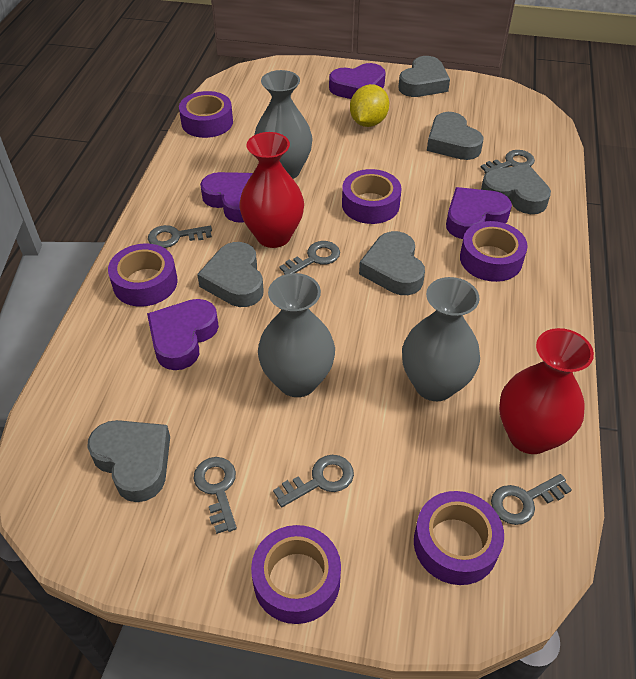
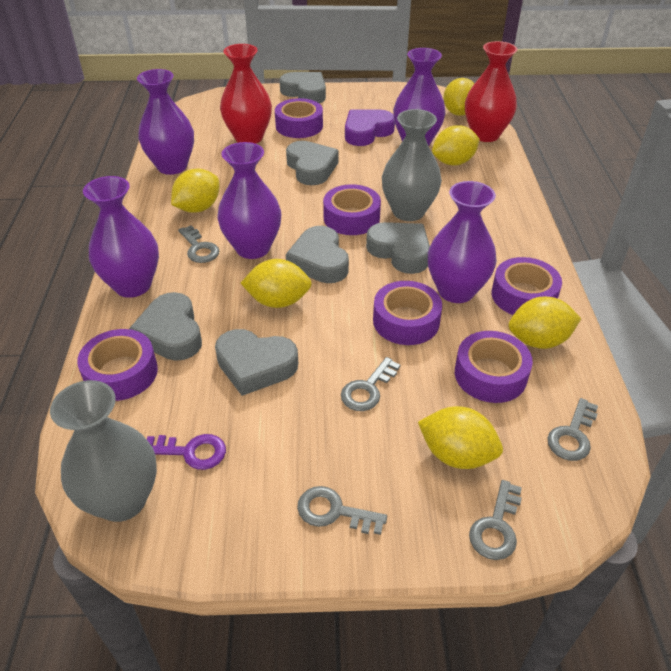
grey key: [148,225,212,248] [194,457,237,534] [273,455,354,507] [279,241,340,275] [480,150,535,173] [491,474,572,525] = 6 -> [178,225,219,263] [297,486,387,535] [341,357,400,411] [469,480,522,560] [547,398,598,461] = 5
grey vase: [254,70,313,179] [258,273,335,397] [402,277,480,401] = 3 -> [50,380,157,522] [382,109,442,221] = 2
purple heart: [147,299,219,370] [200,172,253,223] [329,63,386,99] [446,187,512,239] = 4 -> [345,109,395,146] = 1
purple key: none = 0 -> [147,434,226,470] = 1
purple vase: none = 0 -> [83,176,159,298] [137,69,194,175] [217,142,281,259] [393,48,446,146] [428,181,497,303] = 5
yellow lemon: [350,84,389,127] = 1 -> [171,169,219,213] [241,259,312,308] [418,406,503,469] [432,125,480,166] [443,78,474,116] [508,297,581,349] = 6

